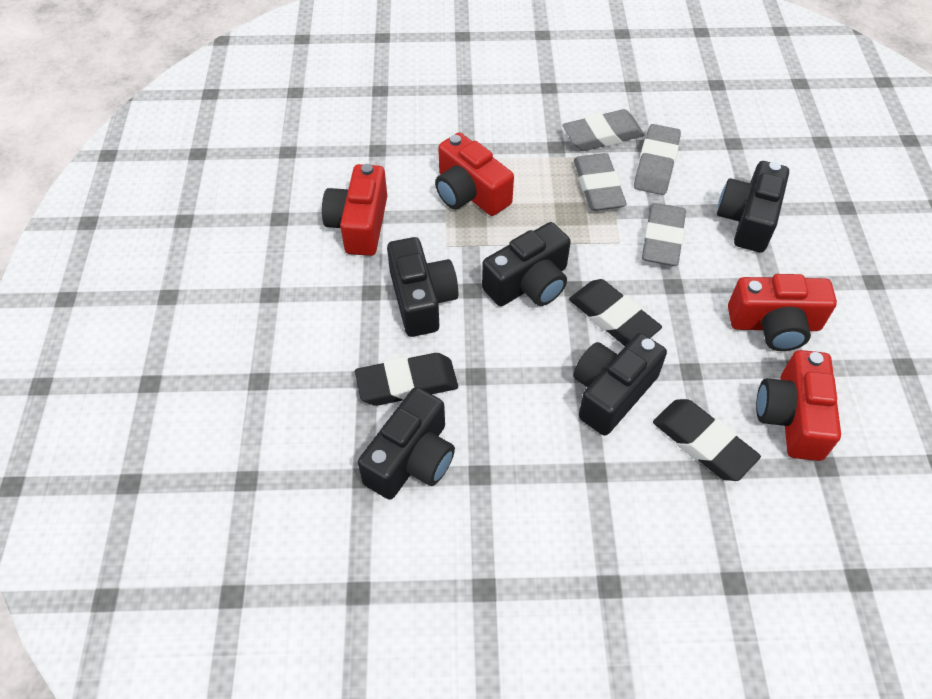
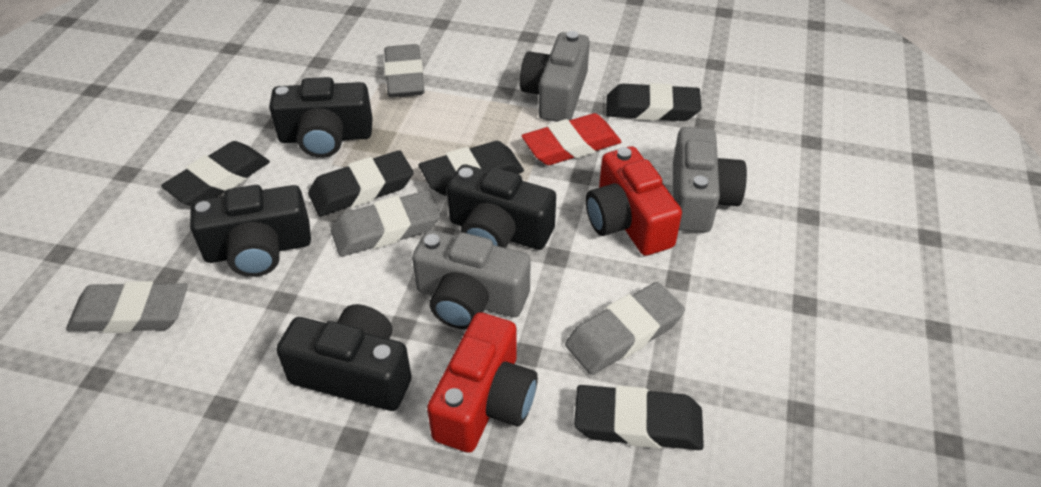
black camera: [358,387,455,500] [387,237,459,337] [482,222,571,306] [573,333,667,436] [717,161,789,253] = 5 -> [190,185,311,277] [269,77,373,158] [276,304,411,411] [447,165,556,250] = 4
black eraser: [355,353,458,406] [569,279,662,346] [653,399,761,481] = 3 -> [161,141,270,206] [308,150,413,216] [418,141,524,196] [574,385,704,450] [606,83,702,121] = 5
grey camera: none = 0 -> [412,230,531,329] [520,31,590,122] [673,127,747,233] = 3
red camera: [322,164,387,256] [435,133,514,216] [728,274,837,351] [756,350,841,461] = 4 -> [427,312,538,453] [586,146,682,256] = 2
red eraser: none = 0 -> [522,113,621,165] = 1

